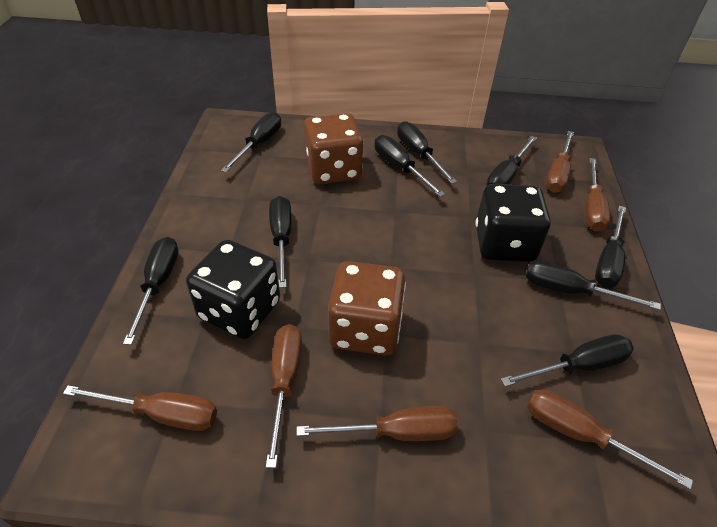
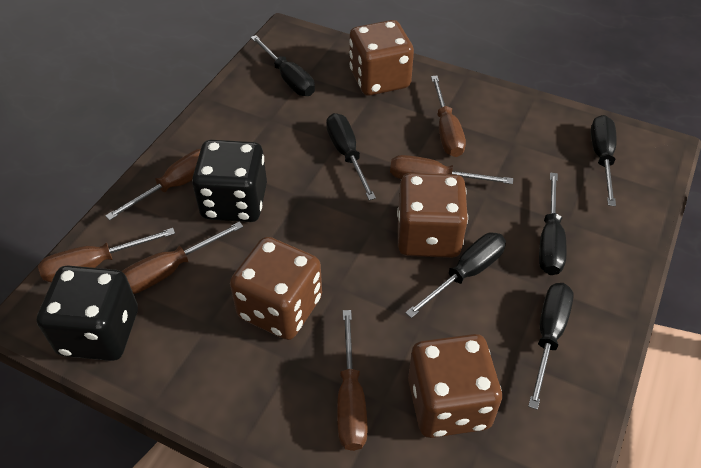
black screwdriver: [123,237,179,345] [221,112,281,172] [269,196,292,288] [375,135,445,197] [397,121,457,184] [486,136,537,186] [501,334,634,387] [526,260,661,310] [595,206,626,288] = 9 -> [251,35,315,96] [326,113,376,200] [405,232,506,318] [528,283,574,410] [539,172,567,275] [591,115,617,206] = 6
brown dice: [304,113,364,184] [328,261,406,355] = 2 -> [230,237,322,340] [349,20,414,96] [397,173,468,258] [408,334,502,438] = 4

